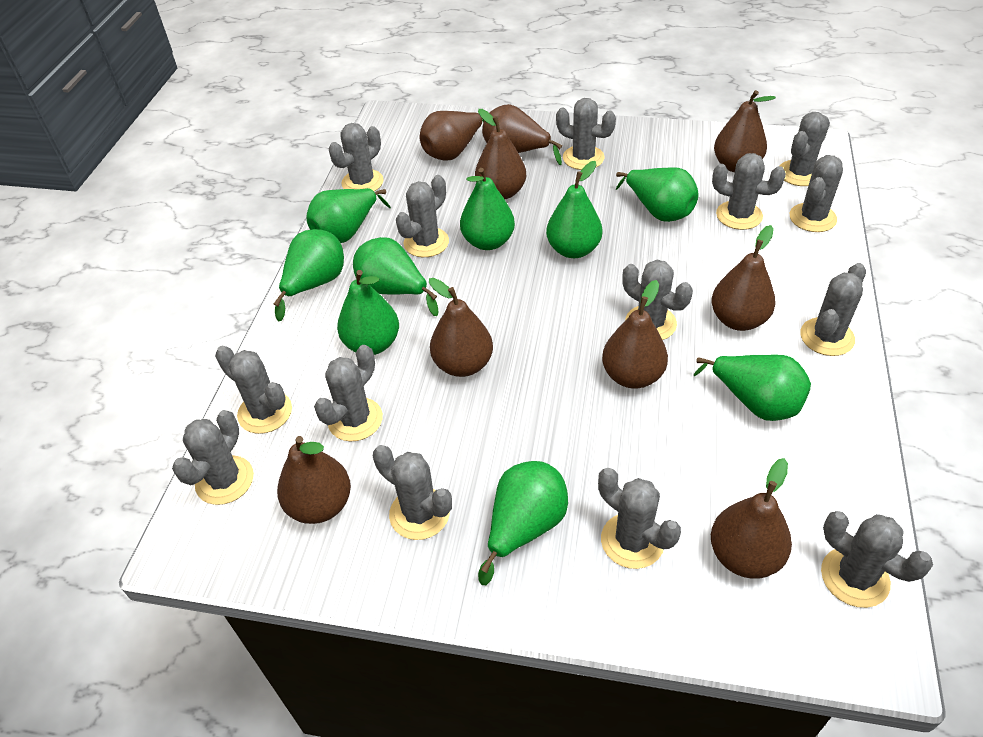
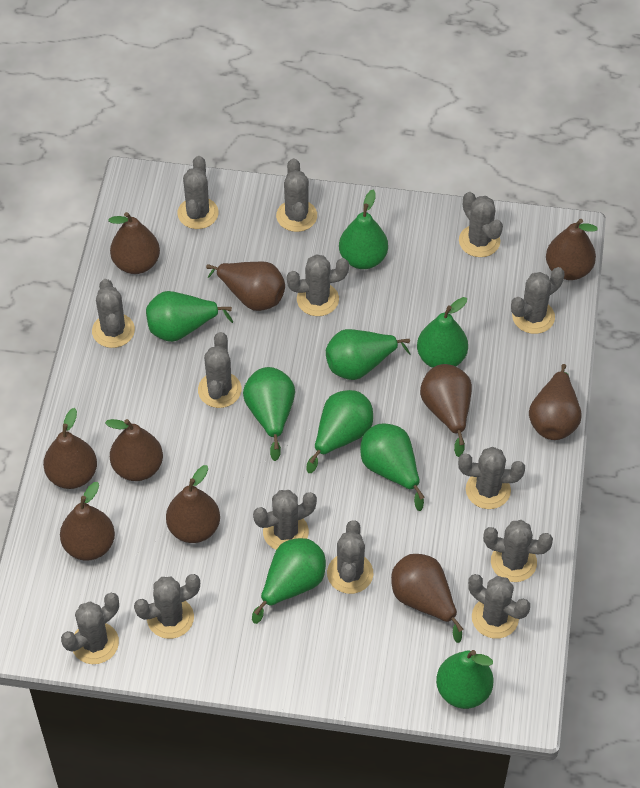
brown pear: [277,436,351,524] [420,111,484,161] [429,278,493,377] [475,109,527,199] [482,104,562,165] [602,280,668,389] [711,458,792,579] [712,225,775,331] [714,90,776,172] = 9 -> [43,408,97,489] [60,482,115,561] [105,419,163,481] [108,212,160,274] [166,465,220,543] [206,261,285,311] [391,554,464,643] [420,364,472,457] [529,364,582,440] [546,219,598,280] = 10

